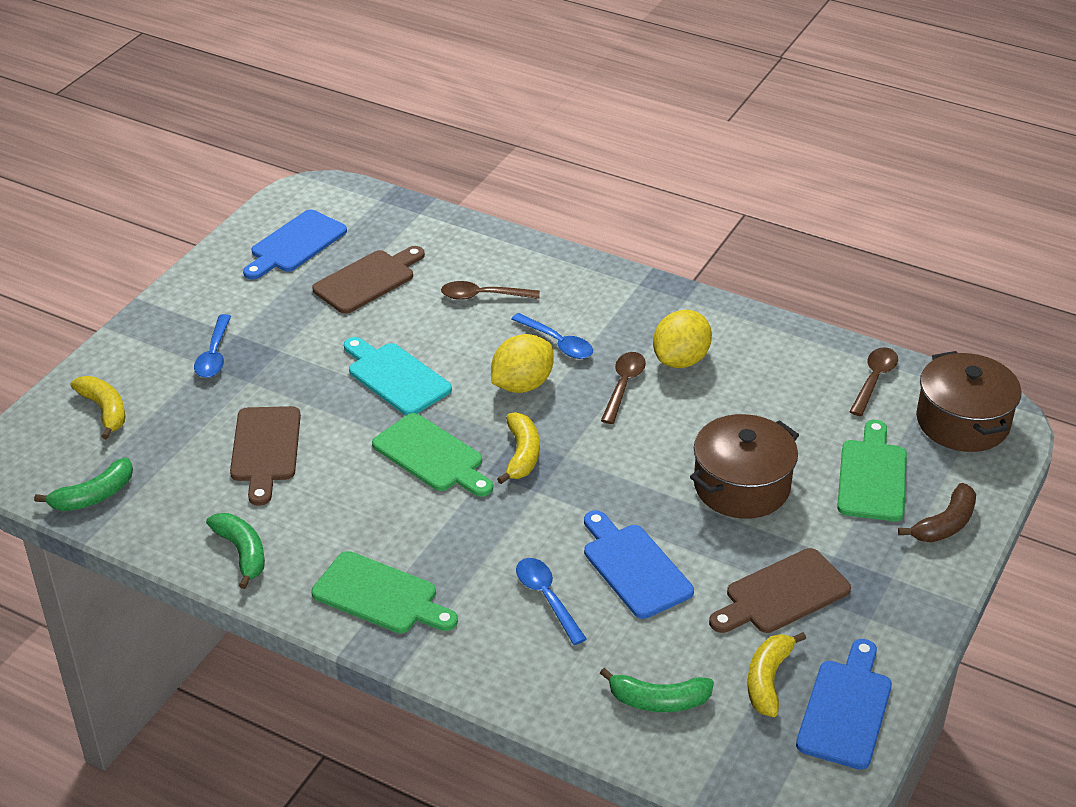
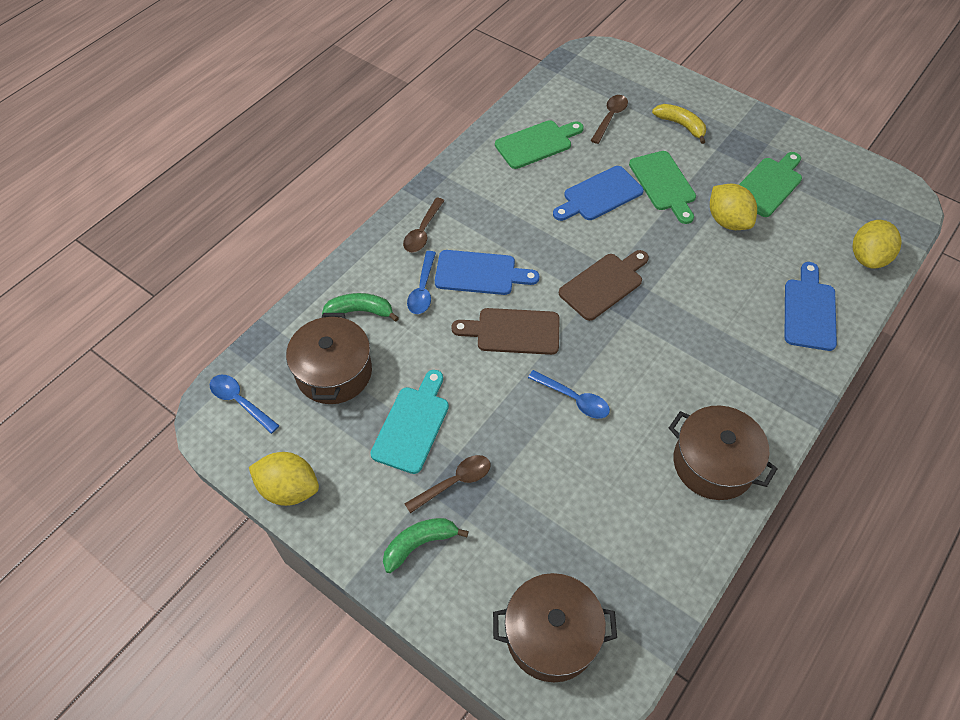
brown banana: [898,483,976,542] = 1 -> none = 0
brown cutting board: [230,406,301,506] [312,246,425,314] [709,548,851,633] = 3 -> [451,308,560,355] [559,250,649,321] = 2
brown pot: [690,414,799,519] [916,351,1021,452] = 2 -> [286,313,372,404] [493,573,617,682] [669,405,778,500] = 3
green banana: [34,458,133,511] [206,513,265,589] [600,668,714,712] = 3 -> [322,293,399,322] [383,518,469,573] = 2
yellow banana: [71,376,125,439] [497,412,539,484] [747,632,806,717] = 3 -> [652,104,706,144] = 1
yellow lemon: [491,334,554,393] [653,310,712,368] = 2 -> [249,452,319,506] [710,184,757,230] [853,220,902,269] = 3

